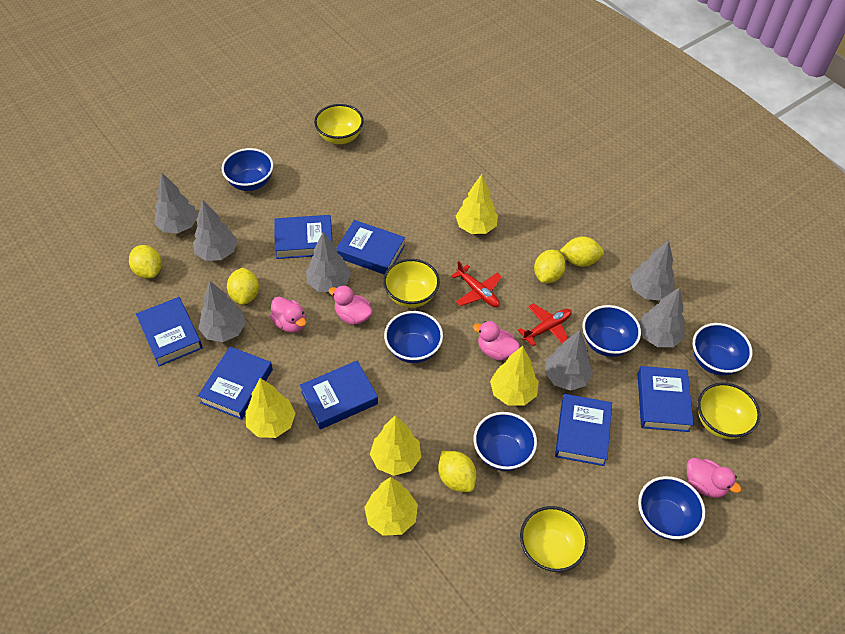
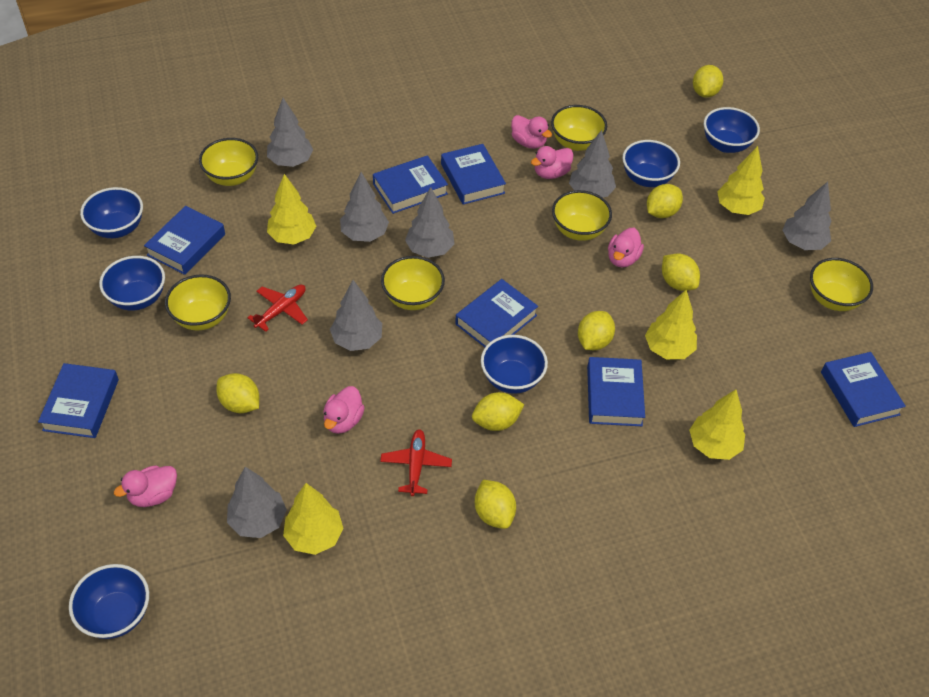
pink duck: [270,297,306,333] [329,285,373,325] [473,321,520,361] [687,458,741,498] = 4 -> [114,465,177,507] [323,386,365,434] [511,115,552,149] [531,146,574,179] [608,228,644,267] = 5
yellow bowl: [314,104,364,144] [383,259,440,308] [520,506,588,572] [697,382,760,439] = 4 -> [165,274,231,330] [199,138,258,186] [381,256,445,310] [551,105,607,151] [552,190,612,241] [810,258,873,311] = 6
yellow lemon: [129,245,162,279] [227,268,259,305] [438,451,477,492] [534,250,566,283] [560,236,604,267] = 5 -> [216,373,259,413] [472,392,524,431] [475,480,516,529] [578,311,615,350] [647,184,683,218] [662,253,700,291] [693,65,723,98] = 7

